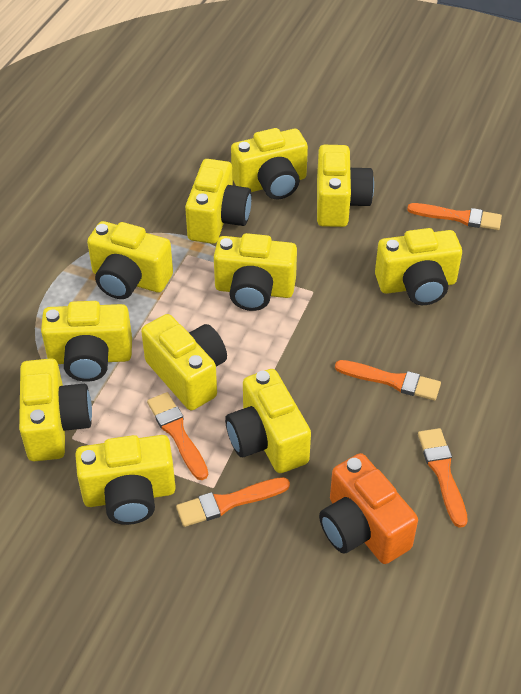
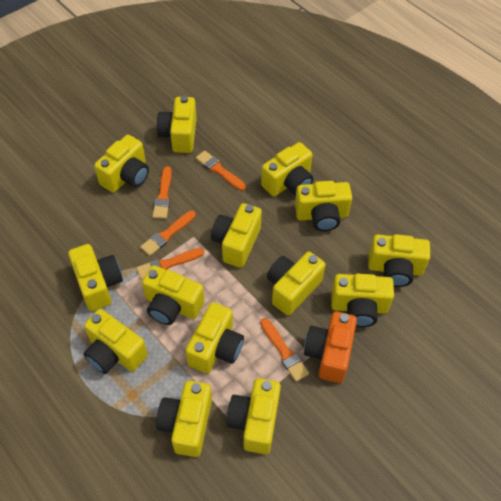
yellow camera: [19,358,92,461] [41,301,132,382] [75,435,176,525] [87,221,173,299] [141,314,227,410] [185,159,252,244] [214,233,297,311] [225,369,311,473] [231,128,308,199] [317,145,374,227] [375,228,462,305] = 11 -> [68,244,123,311] [84,309,148,374] [94,135,149,193] [142,265,204,325] [156,381,212,457] [157,96,197,153] [185,302,244,373] [211,203,262,268] [226,378,281,454] [261,142,314,196] [267,252,325,316] [295,181,352,231] [331,273,394,327] [368,234,430,287] = 14

